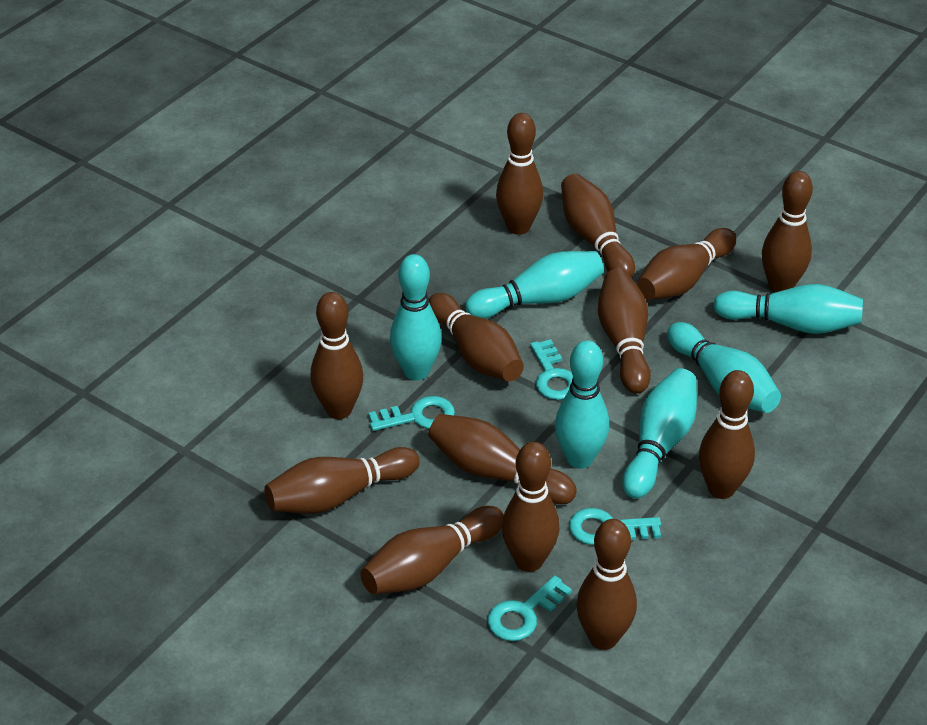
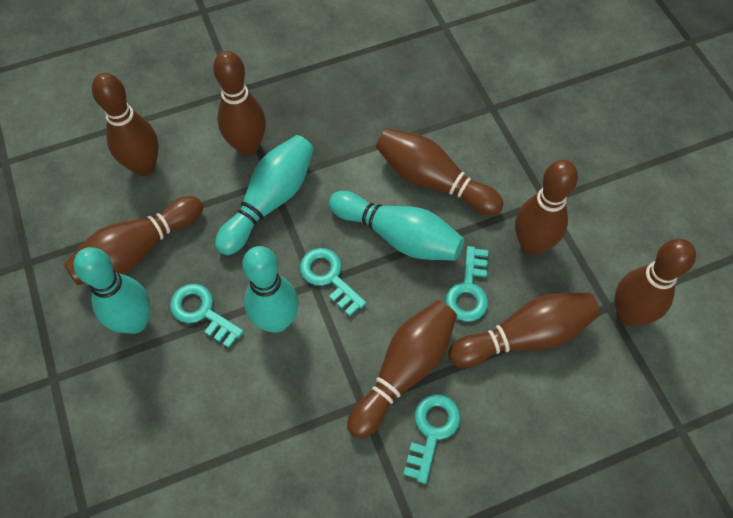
brown bowling pin: [264,447,420,514] [310,292,363,419] [360,506,504,594] [428,414,577,504] [429,293,524,381] [496,113,543,235] [502,442,559,572] [561,174,635,278] [576,519,637,650] [598,269,651,394] [636,228,736,300] [699,370,755,499] [762,171,813,293] = 13 -> [64,196,203,285] [92,73,159,176] [213,51,266,156] [347,300,457,439] [376,128,503,216] [448,292,600,368] [515,160,578,255] [615,239,696,326] = 8
turquoise bowling pin: [390,254,442,381] [465,251,604,319] [555,340,609,469] [622,368,697,498] [667,322,781,413] [713,284,863,334] = 6 -> [74,247,150,334] [215,135,314,255] [242,246,299,333] [329,191,464,261] = 4

